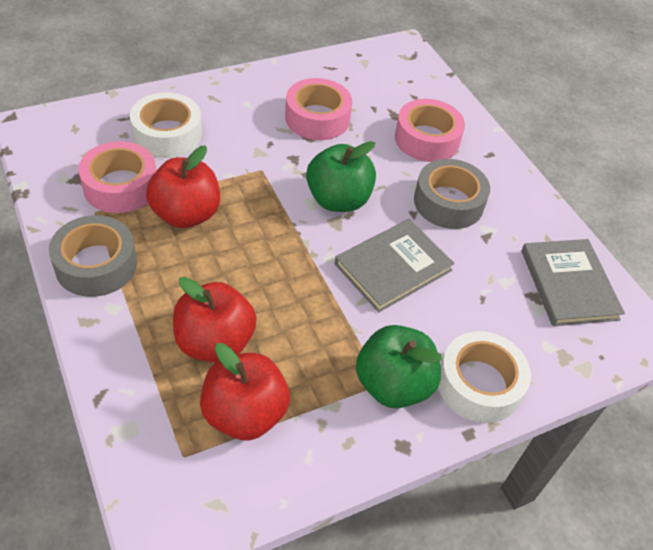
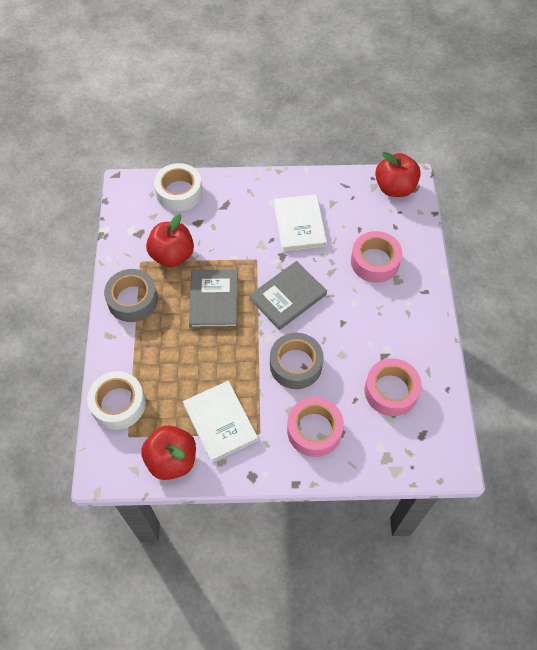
green apple: [306,141,376,212] [356,325,442,408] = 2 -> none = 0
white book: none = 0 -> [183,381,258,463] [274,194,327,252] = 2

